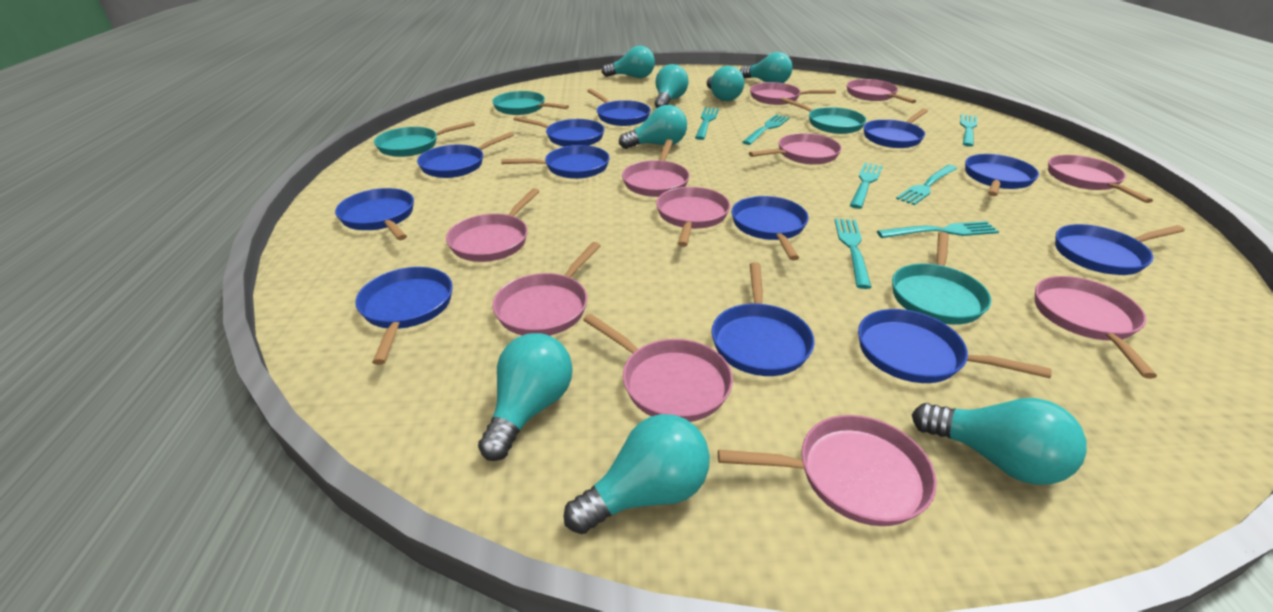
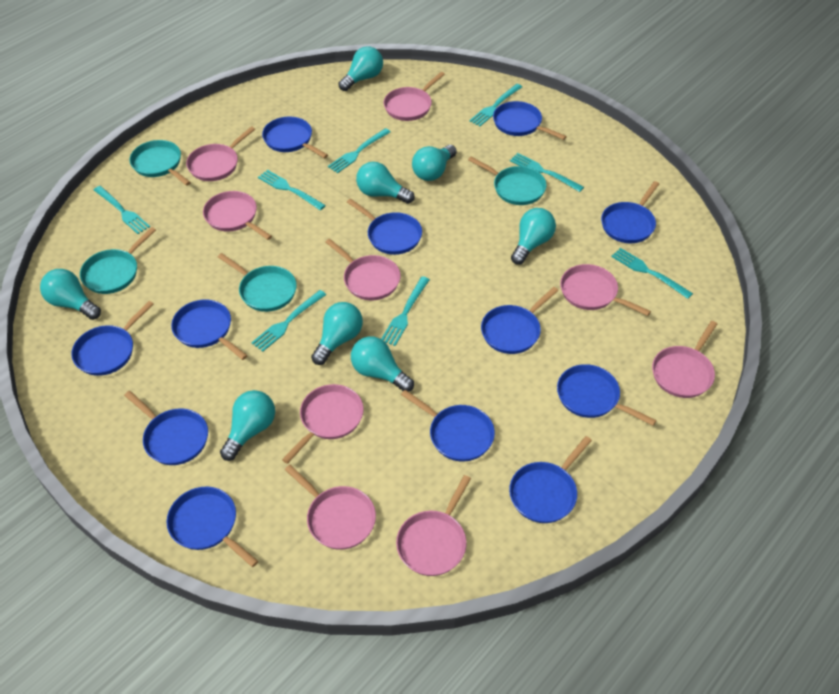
pink pan: [446,188,540,262] [492,242,601,335] [583,314,733,422] [622,139,690,197] [656,187,730,247] [718,415,937,526] [749,133,842,165] [750,82,836,105] [847,79,916,103] [1035,276,1157,379] [1048,155,1153,203] = 11 -> [186,126,255,181] [203,191,272,240] [282,384,364,464] [285,465,376,550] [325,239,401,300] [383,72,445,121] [396,475,471,576] [560,264,651,316] [652,321,717,398] = 9
turquoise fork: [695,107,719,140] [742,114,790,145] [835,218,872,289] [850,163,883,209] [877,221,999,238] [896,165,957,205] [960,114,977,147] = 7 -> [94,186,150,234] [251,290,326,352] [258,170,326,210] [328,128,391,173] [381,276,430,346] [469,84,522,126] [510,153,584,192] [611,248,693,299] = 8

